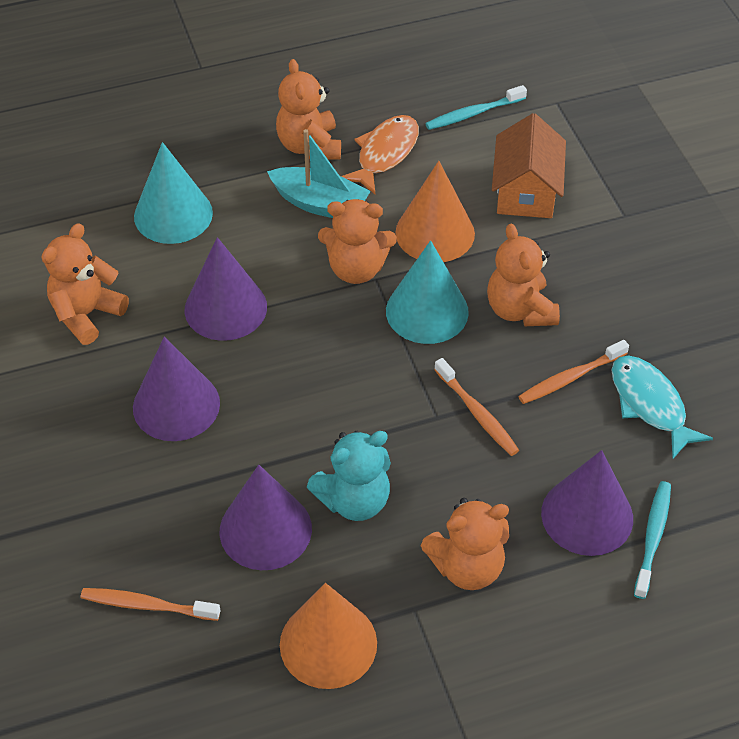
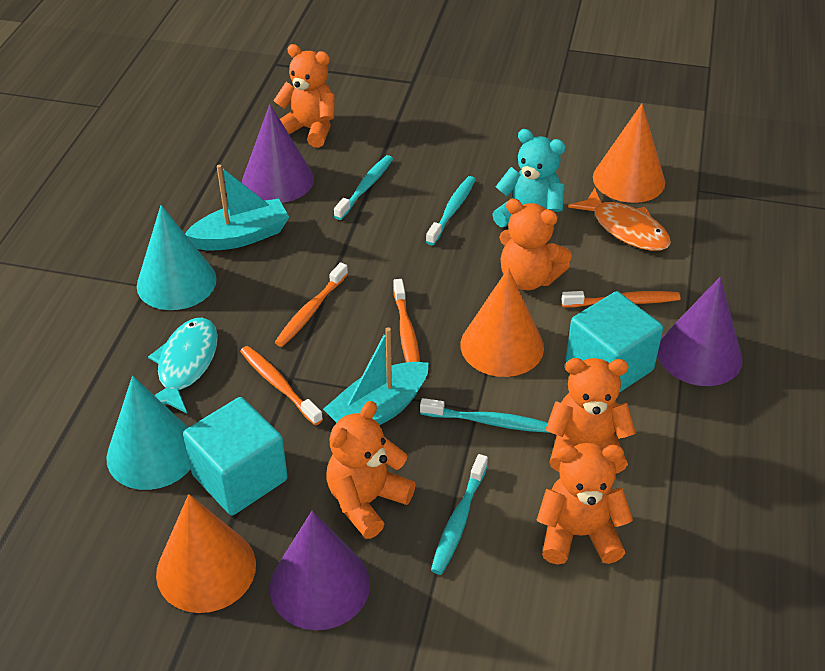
orange cone: [280,583,377,689] [395,161,475,262] = 2 -> [156,494,256,613] [460,268,544,377] [593,104,665,203] = 3
orange house: [492,113,566,218] = 1 -> none = 0
orange toothbrush: [81,588,220,621] [434,358,519,456] [518,340,629,404] = 3 -> [240,346,323,426] [275,262,348,347] [393,279,420,362] [561,291,681,307] = 4
purple cone: [133,337,220,441] [185,237,267,341] [220,465,312,570] [541,450,633,556] = 4 -> [242,104,314,203] [270,511,370,630] [658,277,743,386] = 3
turquoise boat: [267,129,371,218] = 1 -> [185,165,289,251] [323,327,429,425] = 2
turquoise cube: none = 0 -> [183,397,288,515] [566,291,663,392] = 2
turquoise toothbrush: [425,85,527,130] [634,481,671,599] = 2 -> [334,155,393,220] [420,398,550,433] [426,176,476,245] [431,454,488,575] = 4

